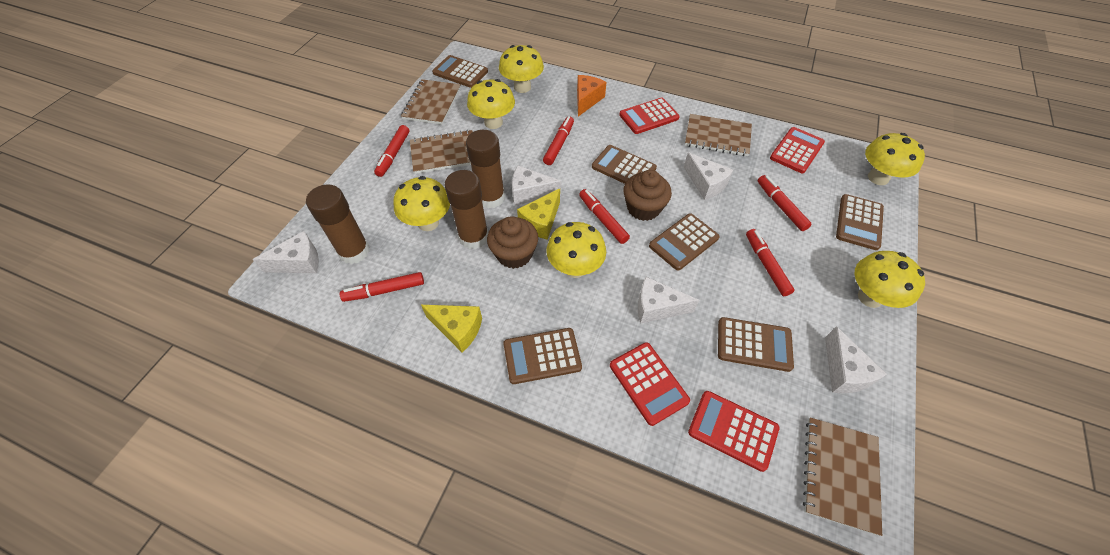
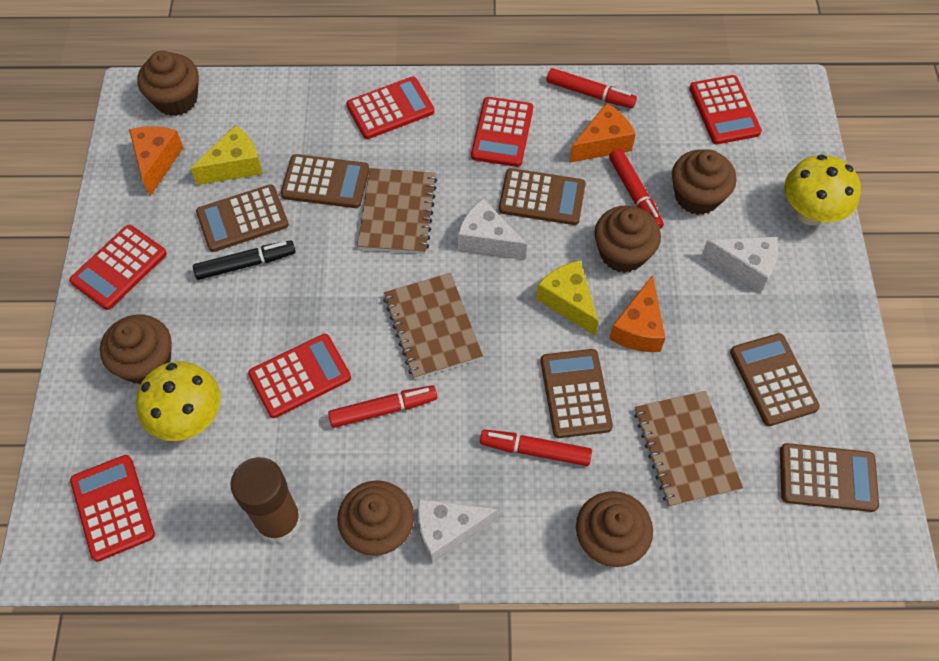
black marker: none = 0 -> [193,240,296,280] = 1
brown cupcake: [487,216,538,269] [623,170,672,221] = 2 -> [100,314,172,384] [137,51,199,116] [337,480,414,556] [576,491,653,567] [594,206,661,273] [672,149,737,215] = 6
brown glue stick: [306,184,370,264] [445,170,488,249] [466,130,505,209] = 3 -> [230,457,302,543] = 1
brown notebook: [401,79,461,125] [410,130,473,174] [685,114,752,156] [803,417,882,536] = 4 -> [357,168,437,254] [383,273,483,380] [634,391,743,507] = 3
orange cheese: [577,75,606,117] = 1 -> [129,126,184,196] [570,103,636,163] [609,275,665,352] = 3
red calculator: [610,342,690,426] [619,97,680,134] [688,391,780,472] [770,127,825,173] = 4 -> [69,225,167,310] [70,455,155,562] [248,334,351,418] [346,77,434,139] [471,97,533,167] [689,75,762,144] = 6
red marker: [340,272,424,302] [374,125,409,177] [543,116,574,165] [579,189,630,244] [746,229,795,296] [758,175,812,231] = 6 -> [328,385,437,428] [480,429,592,466] [547,68,637,108] [609,149,664,229] = 4
white cheese: [252,231,319,273] [512,166,561,205] [638,277,699,324] [684,153,733,200] [825,326,887,393] = 5 -> [418,499,498,563] [458,198,527,260] [701,237,778,293] = 3
yellow mushroom: [394,176,450,231] [467,79,515,129] [499,45,544,93] [546,222,606,278] [855,251,925,308] [865,133,925,185] = 6 -> [136,361,221,441] [784,155,861,225] = 2

